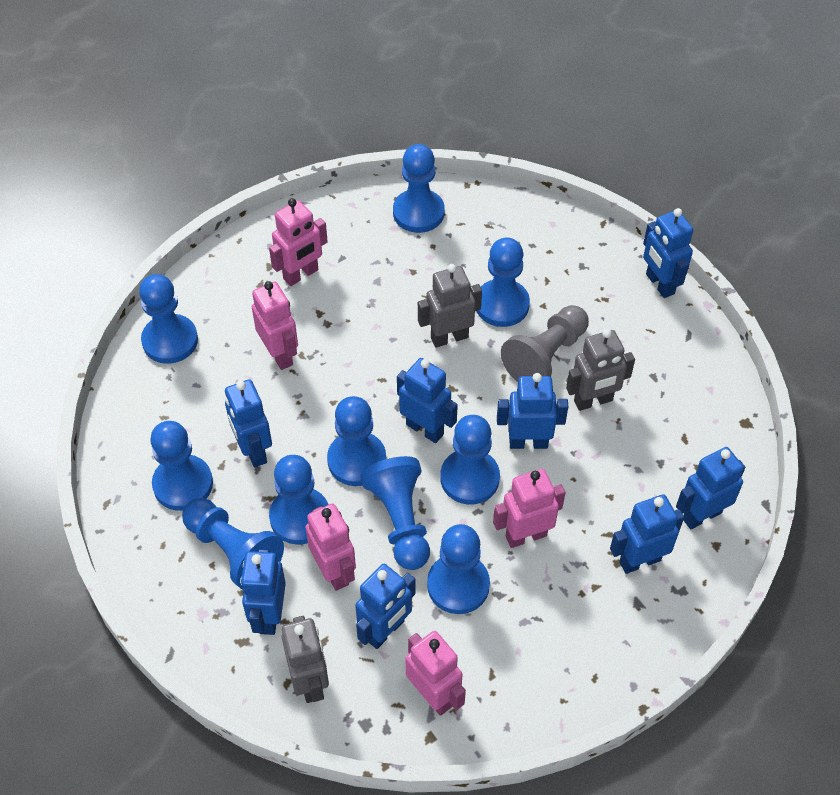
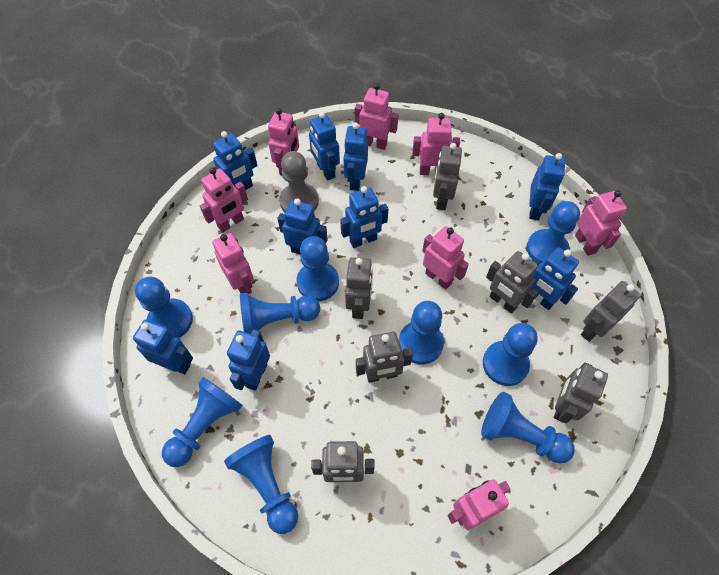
blue pawn: [139,274,198,364] [150,421,213,511] [182,498,284,589] [269,455,329,545] [327,396,386,486] [360,456,430,570] [393,144,445,233] [427,524,490,614] [440,415,500,504] [476,237,530,327] = 10 -> [135,277,193,338] [162,377,243,467] [224,435,298,534] [240,293,320,334] [297,236,339,301] [399,301,444,364] [481,392,575,463] [483,323,538,386] [527,201,580,263] = 9
blue robot: [225,379,272,467] [240,549,286,635] [355,564,416,649] [397,358,458,443] [497,373,568,449] [610,494,684,574] [643,208,693,298] [676,447,745,530] = 8 -> [133,320,193,374] [213,131,257,190] [227,329,270,390] [277,198,328,254] [309,112,340,181] [340,186,388,248] [343,123,368,191] [529,153,565,220] [532,247,579,310] = 9
grey robot: [282,616,329,703] [418,264,482,347] [566,329,635,411] = 3 -> [311,441,375,482] [345,257,373,319] [356,332,413,383] [433,143,462,210] [486,251,538,313] [554,362,608,423] [581,281,641,342] = 7
pink robot: [252,281,298,370] [269,198,328,286] [305,503,356,591] [405,631,466,716] [493,469,565,548] = 5 -> [200,168,248,232] [212,233,254,294] [268,108,299,176] [355,84,398,150] [412,113,460,175] [422,226,469,289] [447,479,511,530] [575,190,627,256] = 8

